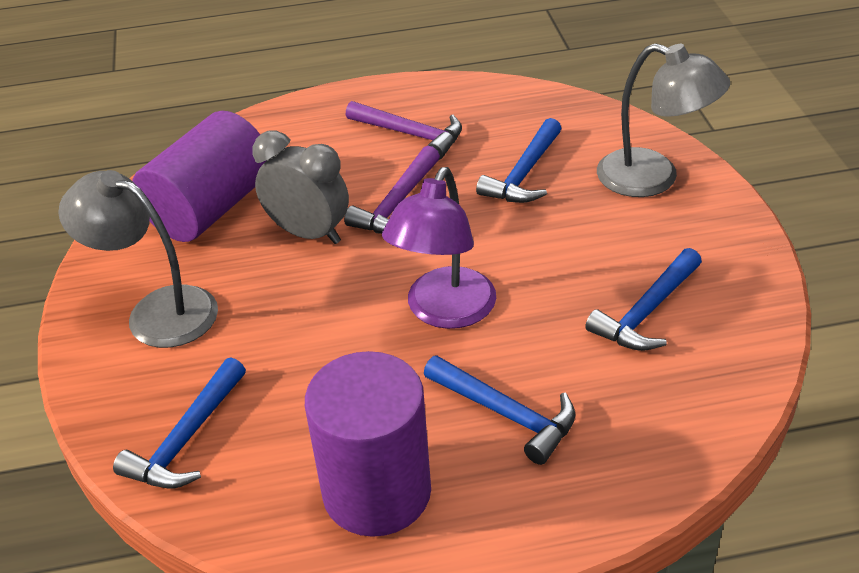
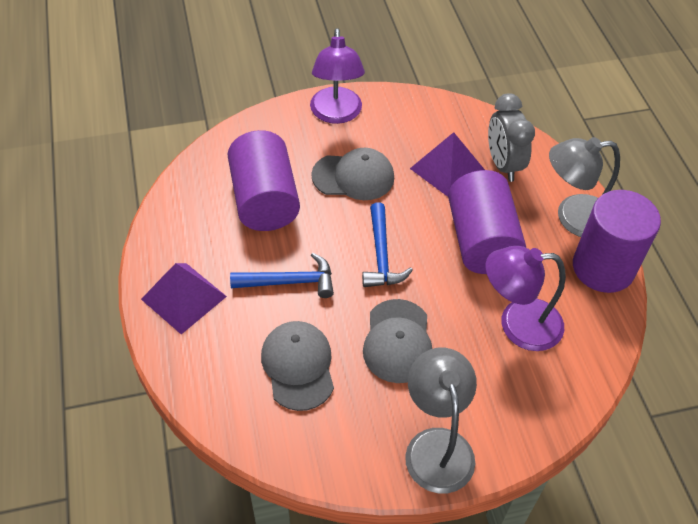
blue hammer: [113,357,246,489] [424,355,576,465] [476,118,562,203] [585,248,702,351] = 4 -> [230,253,334,298] [362,202,413,287] = 2
grey cap: none = 0 -> [261,321,334,411] [311,148,394,200] [363,299,432,383] = 3
purple cylinder: [132,111,267,242] [305,351,431,537] = 2 -> [227,130,300,231] [448,170,526,274] [573,190,661,293] = 3
purple hammer: [344,146,440,234] [346,101,462,160] = 2 -> none = 0
purple lamp: [382,167,496,329] = 1 -> [310,28,365,124] [486,246,566,351] = 2
purple pyramid: none = 0 -> [141,263,227,334] [410,132,485,197] = 2

